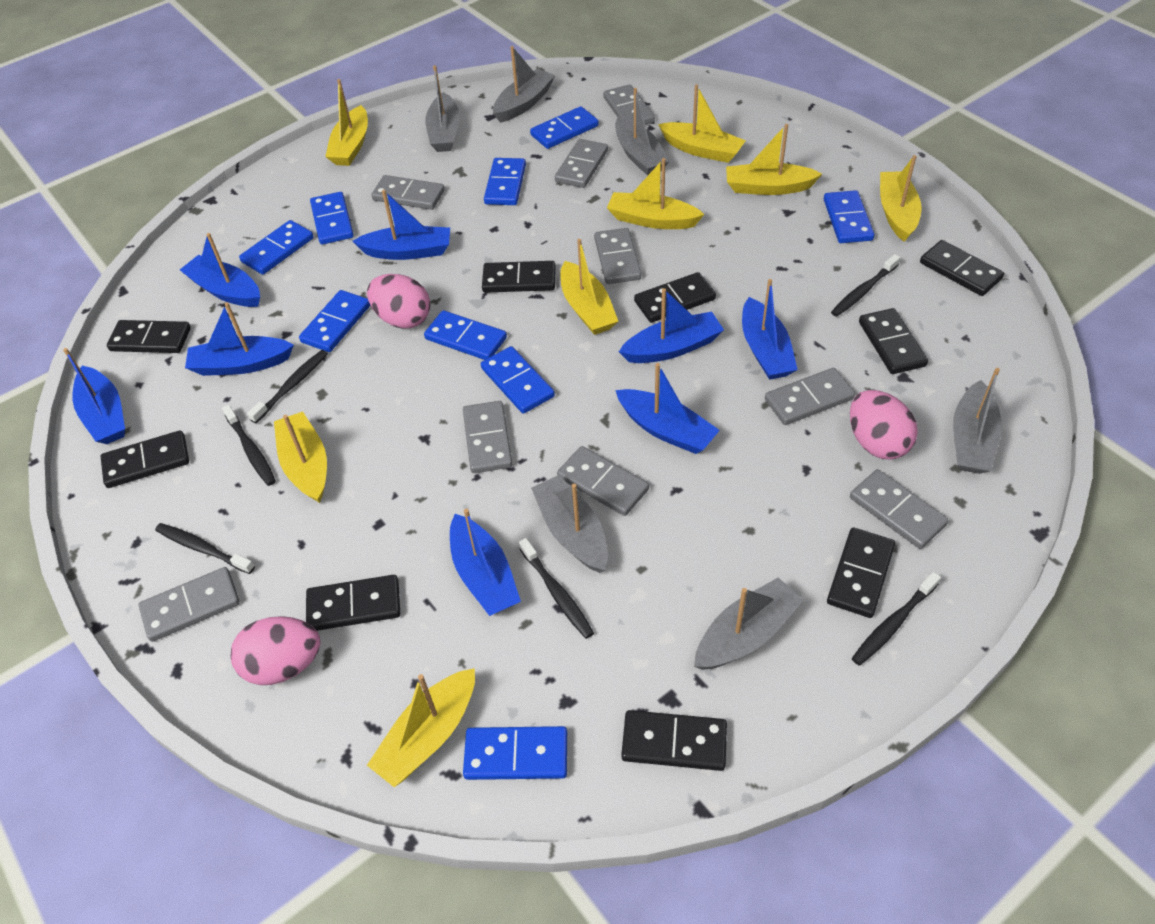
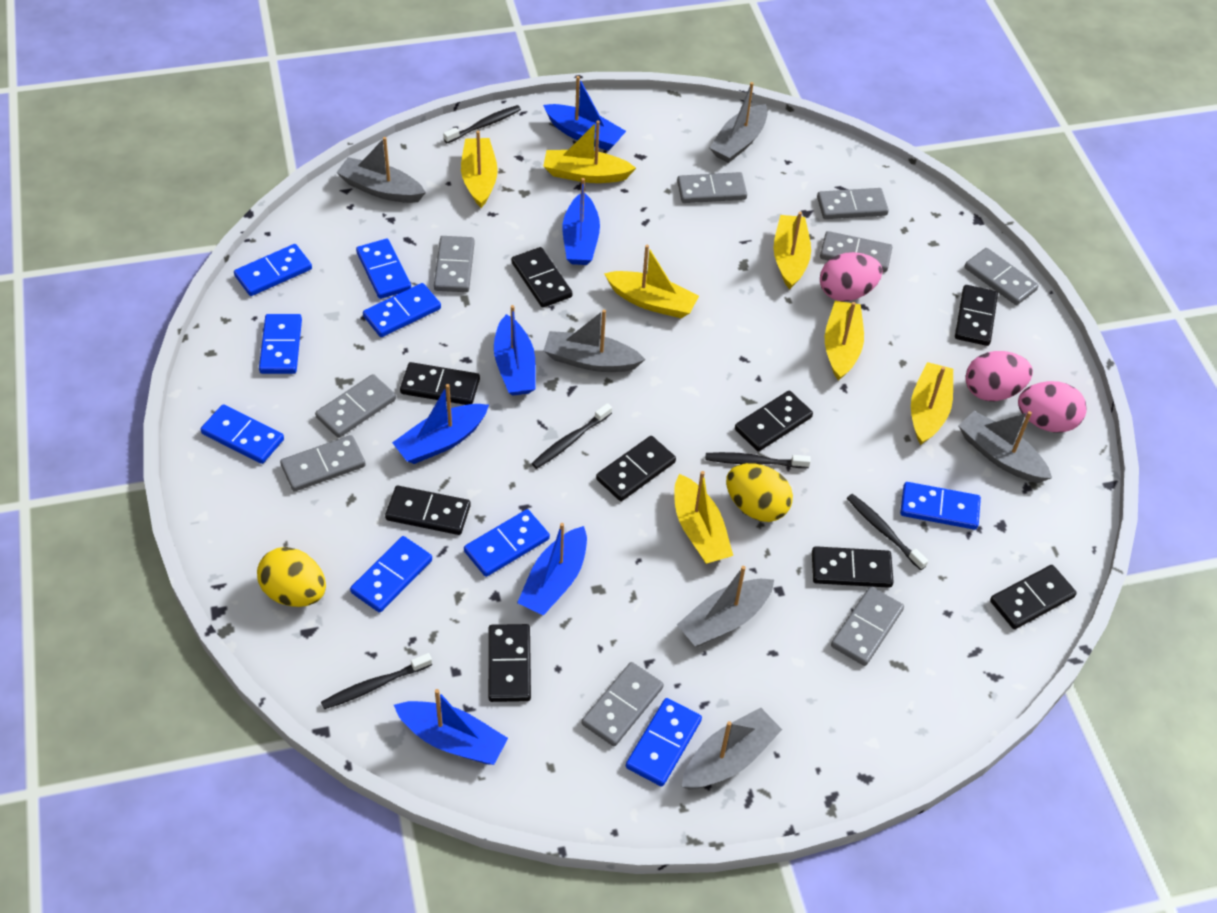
black toothbrush: [155,523,255,574] [222,405,276,486] [247,350,328,423] [519,538,594,639] [831,254,900,317] [851,572,941,666] = 6 -> [321,653,432,709] [443,105,521,143] [531,403,612,469] [705,452,811,468] [847,494,928,570] = 5
blue boat: [63,348,125,444] [180,233,260,307] [185,302,294,376] [353,190,450,260] [450,509,521,616] [615,363,720,454] [619,288,724,363] [742,279,798,380] = 8 -> [392,384,489,464] [394,689,508,765] [494,305,536,396] [517,523,587,616] [543,76,626,151] [563,178,600,265] = 6
yellow boat: [274,411,327,503] [325,79,368,166] [367,668,475,787] [560,239,618,335] [607,158,705,229] [658,84,746,163] [726,124,822,195] [880,155,922,242] = 8 -> [461,131,498,208] [543,121,636,183] [604,245,699,318] [674,471,733,564] [774,212,811,289] [825,301,864,381] [911,362,953,445] = 7
yellow egg: none = 0 -> [257,547,326,607] [726,463,793,522] = 2

